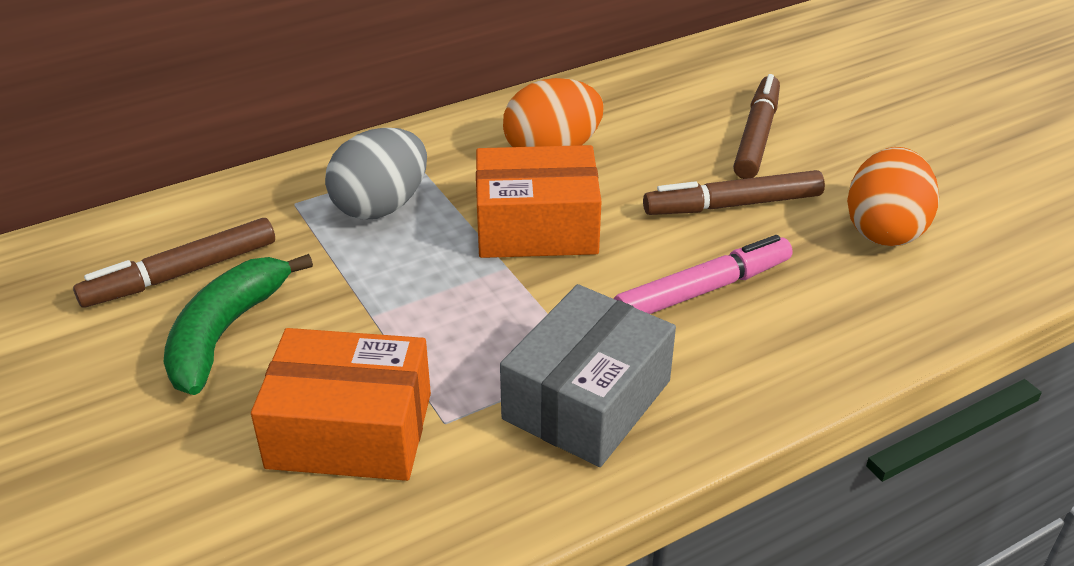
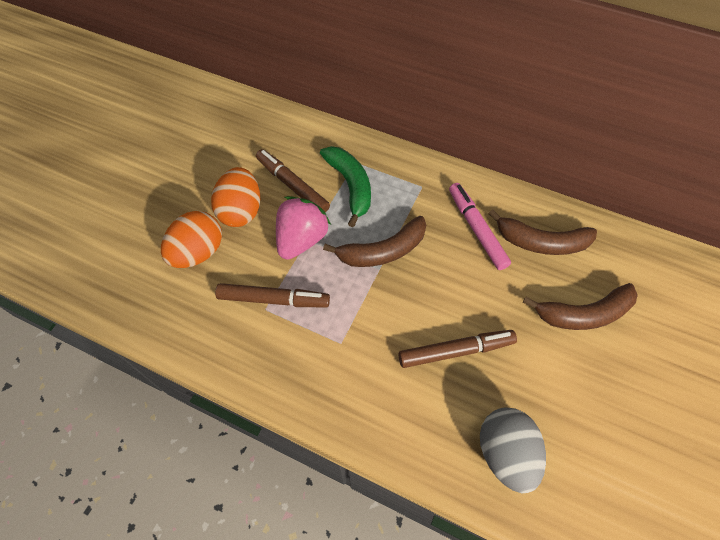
brown banana: none = 0 -> [323,216,426,267] [488,210,597,255] [523,283,638,330] = 3
grey box: [500,284,676,467] = 1 -> none = 0
orange box: [251,328,431,481] [476,145,602,258] = 2 -> none = 0
pink strawberry: none = 0 -> [276,196,331,260] = 1

